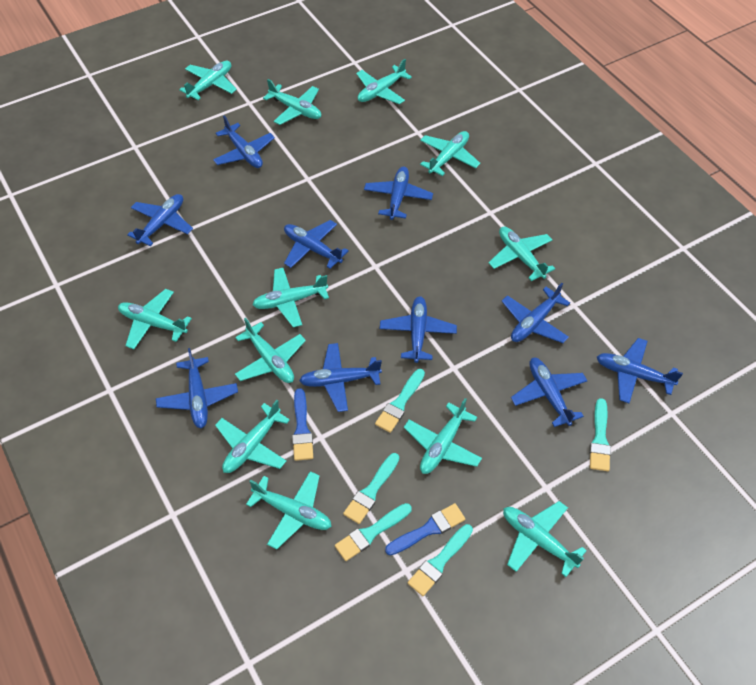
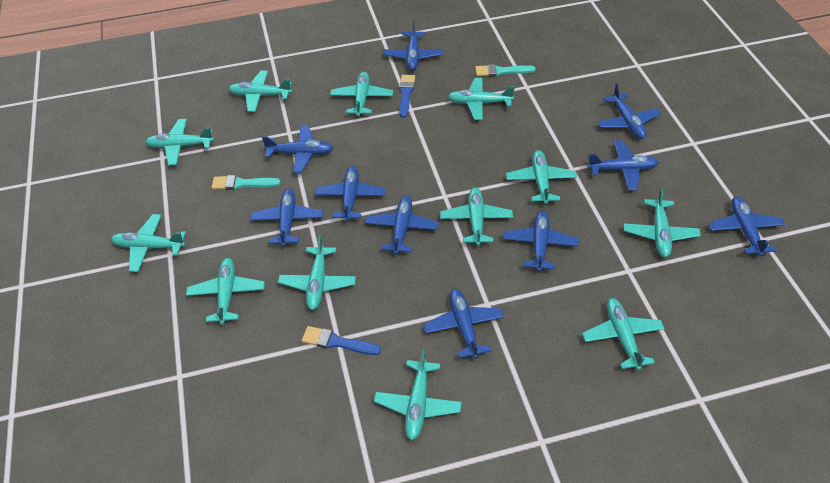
turquoise brush: [335,503,412,561] [343,453,399,524] [375,369,425,433] [408,524,473,596] [590,398,611,471] = 5 -> [212,175,281,190] [475,64,536,77] = 2

